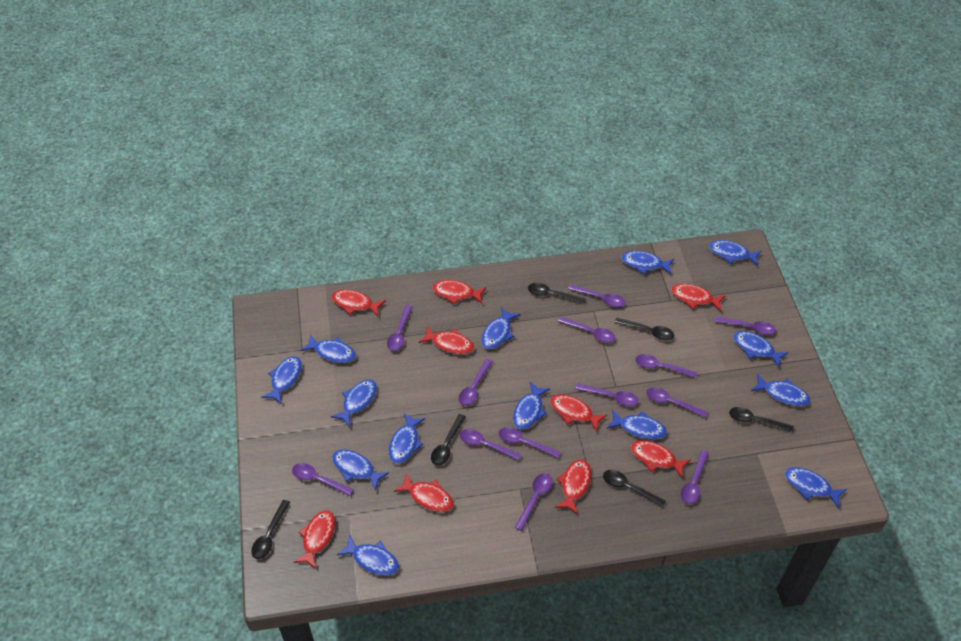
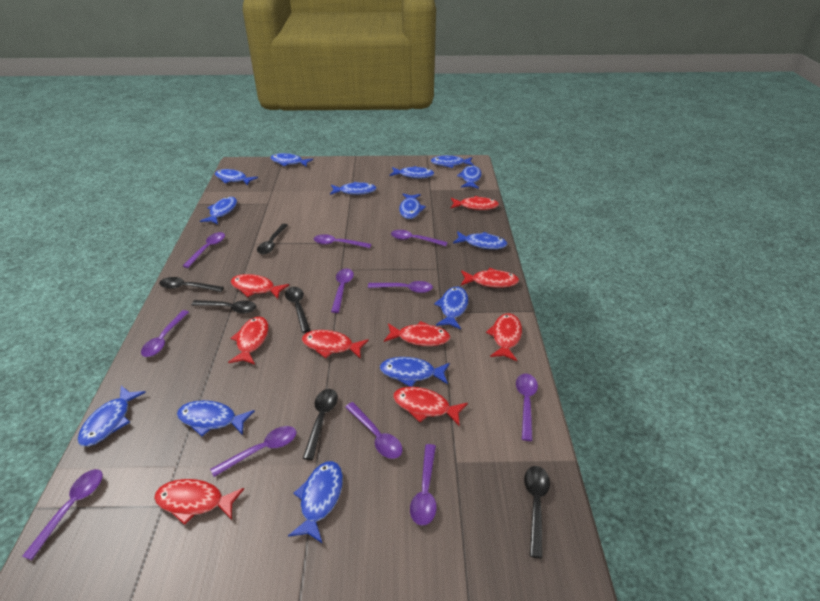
purple spoon: [292,463,354,496] [387,305,413,351] [459,359,493,406] [460,429,522,461] [499,427,561,458] [515,473,552,531] [558,316,615,343] [568,284,625,307] [576,383,638,406] [635,354,697,378] [646,387,708,418] [681,450,709,504] [714,316,776,335] = 13 -> [22,469,103,560] [141,310,189,357] [183,232,225,268] [210,426,297,477] [314,234,372,248] [331,268,354,313] [345,402,402,459] [368,281,433,293] [391,230,448,246] [410,444,437,526] [516,374,538,441] = 11

